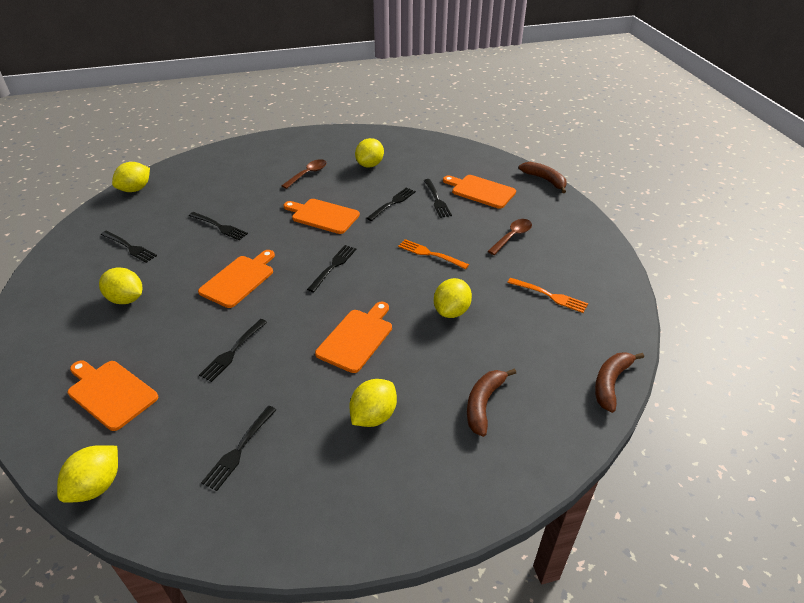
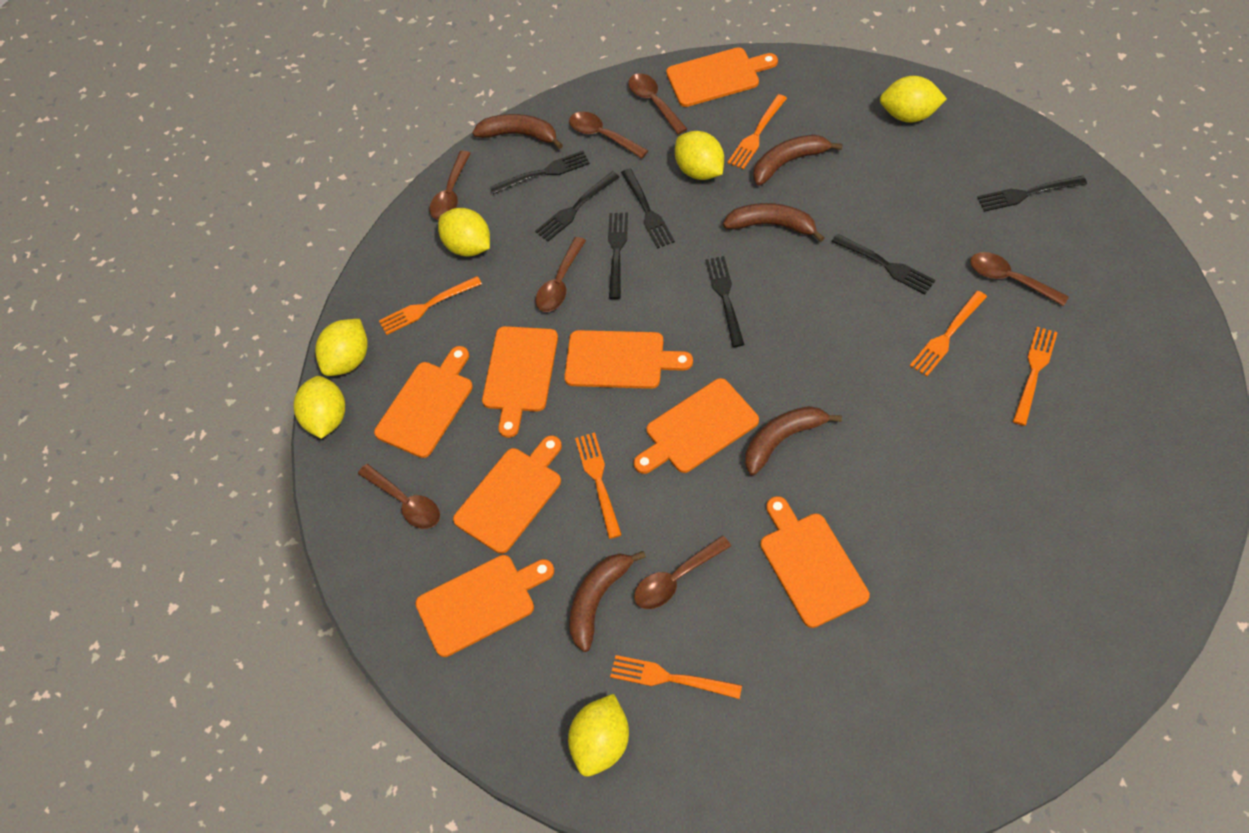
brown banana: [467,369,516,437] [518,162,567,193] [595,352,644,413] = 3 -> [472,114,563,149] [570,551,646,652] [723,203,825,242] [745,406,842,476] [753,135,842,185] = 5
brown spoon: [282,159,327,189] [488,219,532,255] = 2 -> [358,464,440,529] [429,151,471,220] [536,237,586,312] [569,111,648,158] [628,73,687,135] [634,535,731,609] [970,252,1069,306] = 7
orange cutting board: [68,361,158,431] [198,250,275,308] [284,199,360,234] [315,302,392,373] [443,175,516,209] = 5 -> [374,346,473,458] [415,555,554,657] [453,436,562,554] [482,326,558,438] [564,330,693,389] [634,378,759,474] [666,47,778,107] [761,496,870,628] = 8
orange fork: [398,239,469,269] [507,278,588,313] = 2 -> [379,276,482,335] [575,433,622,539] [610,655,742,699] [727,94,787,169] [910,291,987,376] [1013,327,1058,426] = 6

